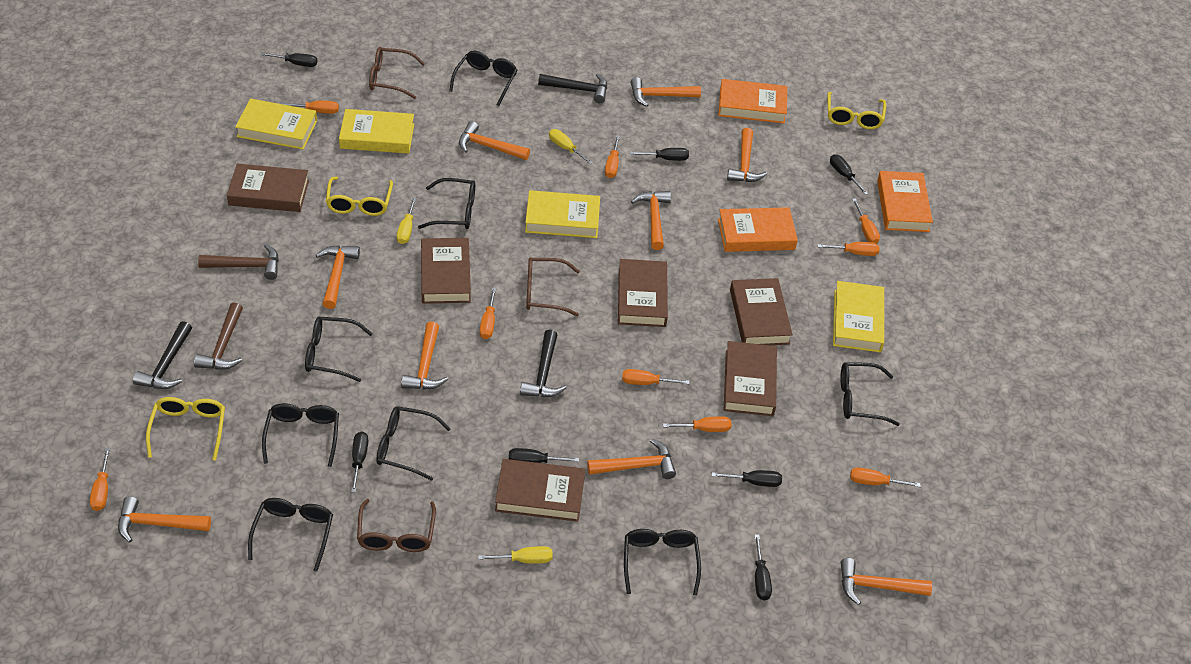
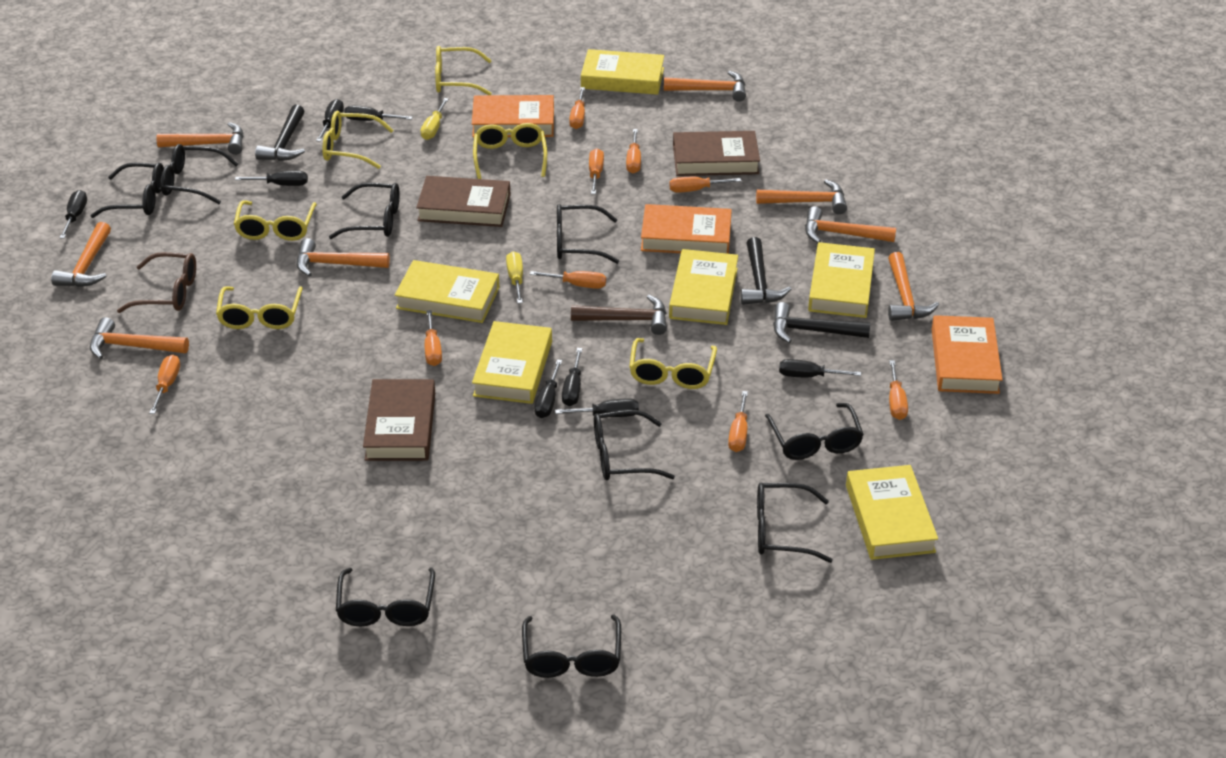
black glasses: [248,498,333,571] [262,403,339,467] [305,316,373,382] [376,406,451,481] [418,178,475,229] [449,51,517,106] [624,529,701,596] [840,362,900,426] = 8 -> [91,162,164,218] [161,144,238,204] [329,183,400,239] [336,567,435,627] [522,615,621,678] [557,204,619,264] [594,410,675,480] [757,483,833,563] [765,403,864,460] = 9
black screwdriver: [261,52,317,67] [351,432,368,493] [509,448,579,463] [630,148,689,161] [712,470,782,487] [755,534,772,600] [830,154,869,195] = 7 -> [60,190,87,238] [235,171,308,186] [316,99,344,142] [344,105,413,121] [534,359,562,418] [555,398,639,417] [562,348,582,406] [779,359,861,378] = 8
brown book: [227,164,309,212] [421,238,471,304] [495,459,585,522] [618,259,668,327] [724,341,777,416] [730,278,793,345] = 6 -> [363,379,435,461] [416,176,511,227] [673,131,760,176] = 3
brown glasses: [357,499,436,552] [369,47,425,99] [526,257,580,316] = 3 -> [117,252,196,313] = 1
brown hammer: [194,302,243,370] [198,244,279,280] = 2 -> [571,295,667,335] = 1
orange hammer: [118,496,211,543] [316,245,360,309] [401,322,448,390] [459,121,530,160] [587,438,676,479] [631,77,701,107] [631,191,671,250] [727,128,767,182] [841,558,932,605] = 9 -> [51,222,111,287] [90,317,189,359] [157,122,244,155] [297,238,390,277] [664,71,746,102] [756,179,847,214] [805,206,896,243] [888,252,939,321] = 8
yellow book: [235,99,317,149] [339,109,414,154] [525,190,600,238] [833,281,884,352] = 4 -> [395,260,500,323] [472,321,552,404] [581,49,664,95] [669,249,738,325] [808,242,875,318] [846,465,938,560] = 6
yellow glasses: [146,397,225,461] [326,177,393,216] [828,92,886,129] = 3 -> [216,286,303,329] [234,200,317,241] [322,111,394,169] [435,46,492,95] [473,123,547,179] [629,338,717,389] = 6
yellow screwdriver: [397,197,417,244] [478,546,553,563] [549,129,593,164] = 3 -> [420,98,449,140] [506,251,523,303] = 2

